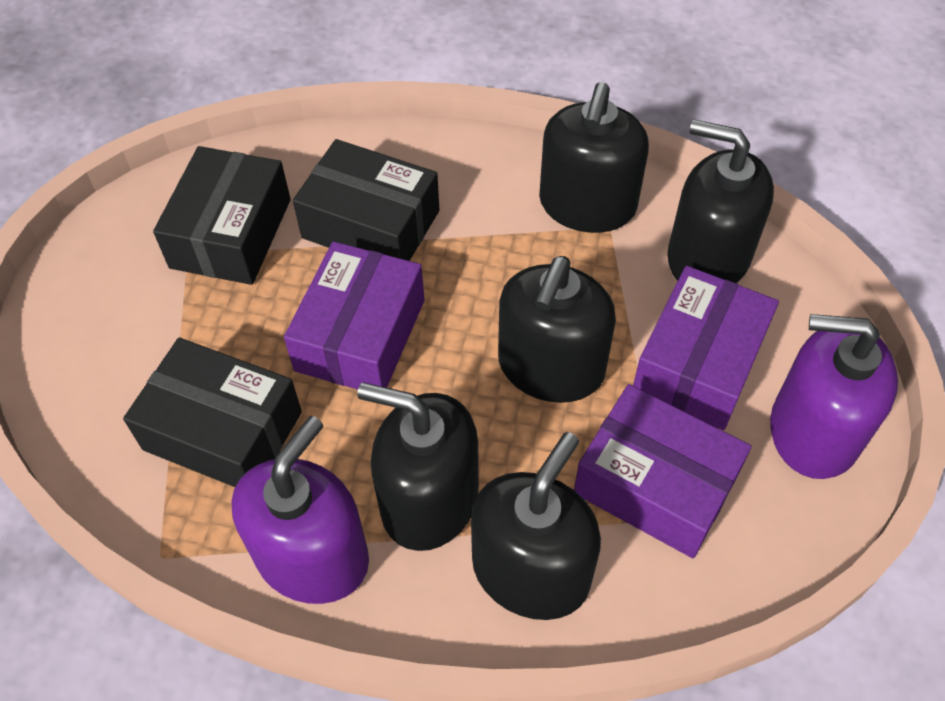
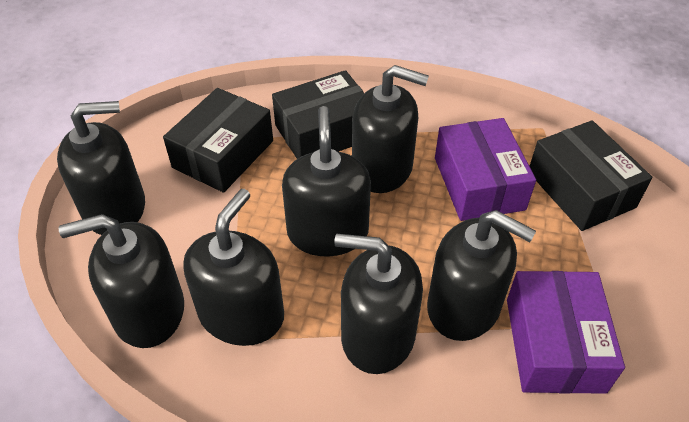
black soap dispenser: [357,382,479,551] [471,432,601,620] [498,256,616,403] [539,82,649,233] [667,120,774,283] = 5 -> [57,101,145,235] [59,214,184,348] [183,189,284,346] [282,106,371,256] [334,234,423,374] [352,65,429,193] [427,210,536,341] = 7
purple box: [284,241,424,390] [574,384,752,558] [633,266,779,430] = 3 -> [435,118,536,221] [507,271,625,394] = 2
purple soap dispenser: [231,416,369,604] [770,314,898,479] = 2 -> none = 0

